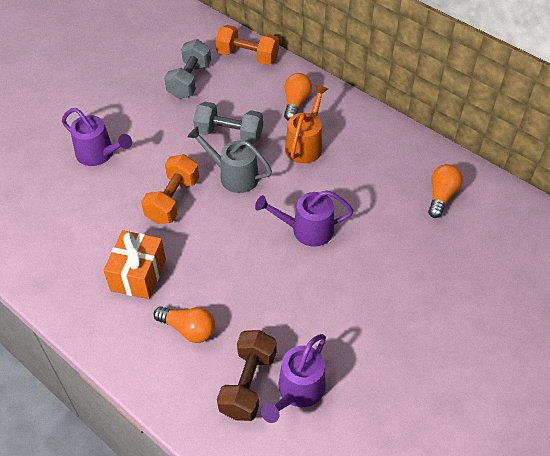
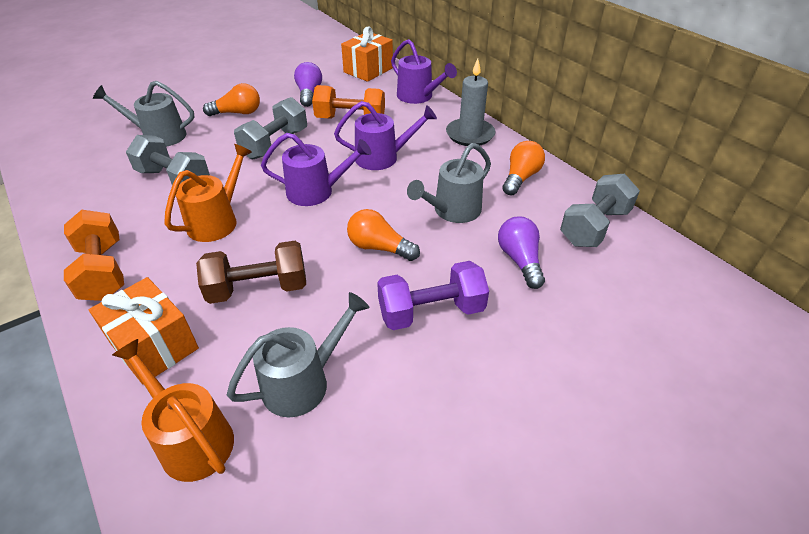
grey candle: none = 0 -> [446,58,495,146] = 1
grey dumbbell: [164,39,211,99] [193,102,263,145] = 2 -> [126,135,210,185] [234,97,307,160] [560,174,640,247] = 3
grey watering can: [187,126,272,193] = 1 -> [93,81,195,147] [227,292,370,417] [407,143,491,223] = 3
orange gift: [103,230,166,299] = 1 -> [89,277,199,385] [341,27,393,82] = 2
orange watering can: [285,85,328,163] = 1 -> [112,339,234,482] [164,144,252,242] = 2
purple dumbbell: none = 0 -> [377,261,489,330] = 1
purple light bulb: none = 0 -> [294,62,322,107] [498,217,545,289] = 2

